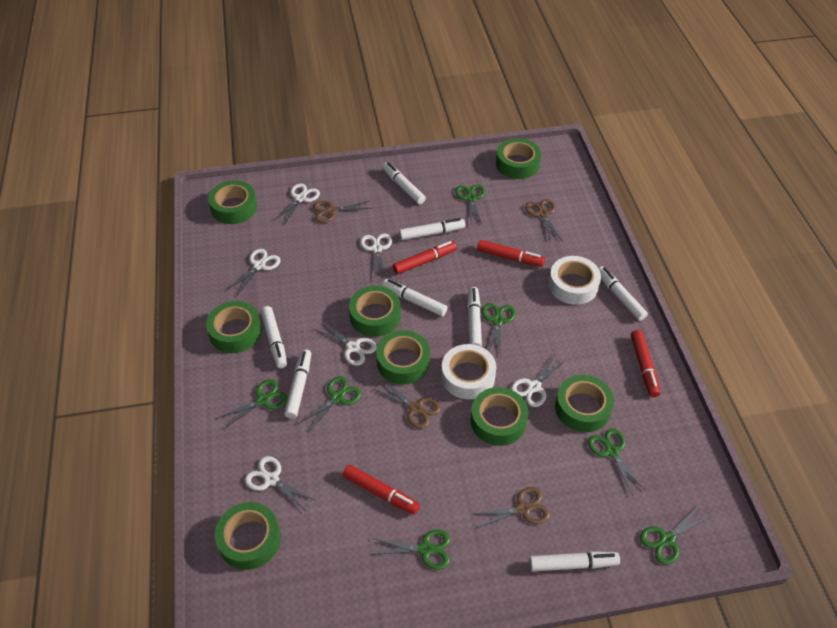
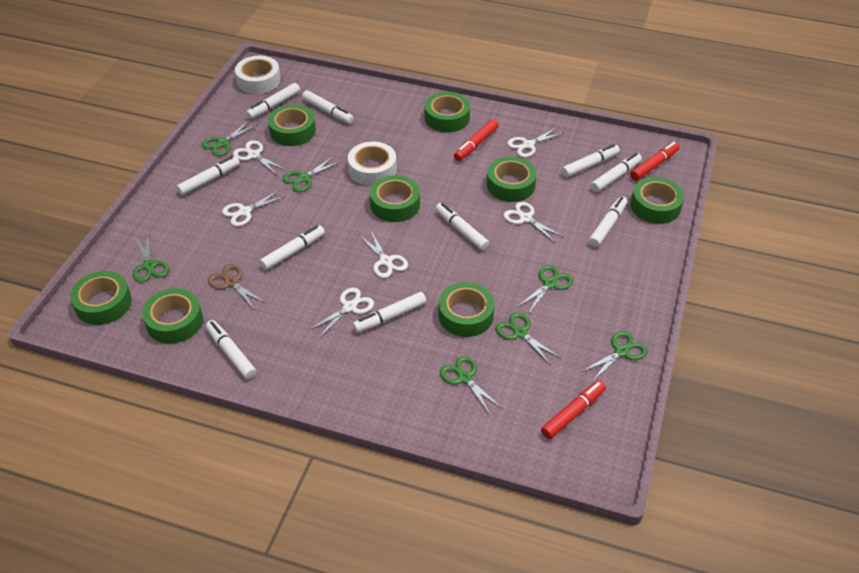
brown scissors: [313,200,372,223] [374,379,441,429] [473,487,550,529] [525,199,562,242] = 4 -> [208,264,266,310] = 1
red marker: [343,465,420,515] [393,241,457,274] [477,240,545,267] [631,330,660,397] = 4 -> [454,119,499,161] [541,380,606,439] [630,142,680,181] = 3
white marker: [261,306,287,368] [284,349,311,419] [382,162,426,204] [382,279,448,317] [399,218,465,240] [467,287,482,346] [529,551,620,571] [599,266,648,321] = 8 -> [176,156,240,195] [205,320,256,379] [246,83,300,119] [260,225,325,270] [302,90,354,124] [353,292,426,333] [435,203,489,250] [561,144,620,177] [589,196,627,247] [590,153,642,192] = 10

